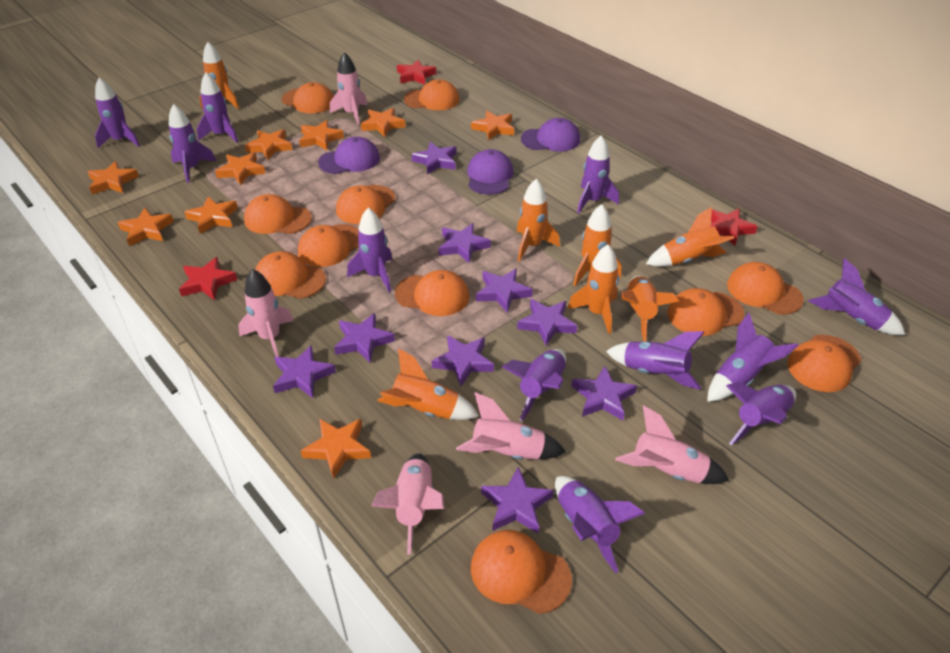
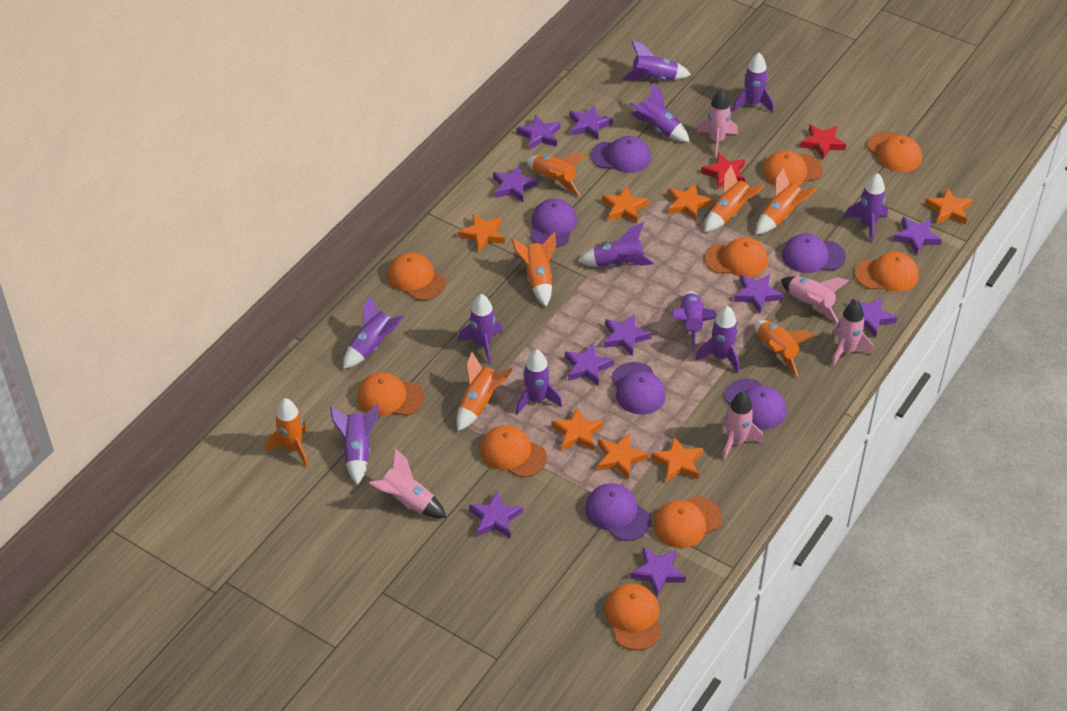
orange cap: [244,194,312,234] [255,251,326,299] [282,82,334,114] [298,224,359,267] [336,185,395,224] [395,270,469,316] [404,79,459,110] [471,530,572,614] [667,288,744,336] [727,262,804,315] [787,335,861,392] = 11 -> [357,372,425,416] [387,252,446,300] [480,425,547,477] [605,584,662,650] [654,496,722,548] [704,237,768,277] [763,150,823,186] [855,252,919,292] [867,132,922,172] = 9
orange star: [88,161,139,195] [118,208,174,247] [184,197,238,234] [215,152,266,185] [245,129,292,160] [299,120,344,151] [301,419,371,479] [361,108,405,137] [471,110,514,141] = 9 -> [458,214,505,252] [551,407,603,451] [598,433,648,480] [602,186,649,223] [651,437,703,482] [668,183,713,221] [925,188,973,224] = 7
purple cap: [318,137,380,174] [467,149,514,195] [521,118,580,151] = 3 -> [530,199,577,248] [585,483,651,541] [591,136,651,173] [611,362,666,415] [725,379,787,430] [782,233,846,273] = 6
purple star: [273,345,336,398] [334,313,395,363] [411,142,457,174] [432,335,494,386] [438,223,491,263] [476,269,533,313] [481,467,554,534] [517,299,578,346] [571,366,637,421] = 9 -> [469,491,523,538] [493,165,538,202] [516,115,561,150] [565,343,614,386] [569,105,613,140] [604,314,652,356] [630,547,686,597] [734,274,783,313] [851,297,897,338] [893,217,942,255] = 10
red star: [179,257,238,301] [397,60,436,85] [711,208,758,246] = 3 -> [701,153,745,189] [800,124,846,159] = 2

